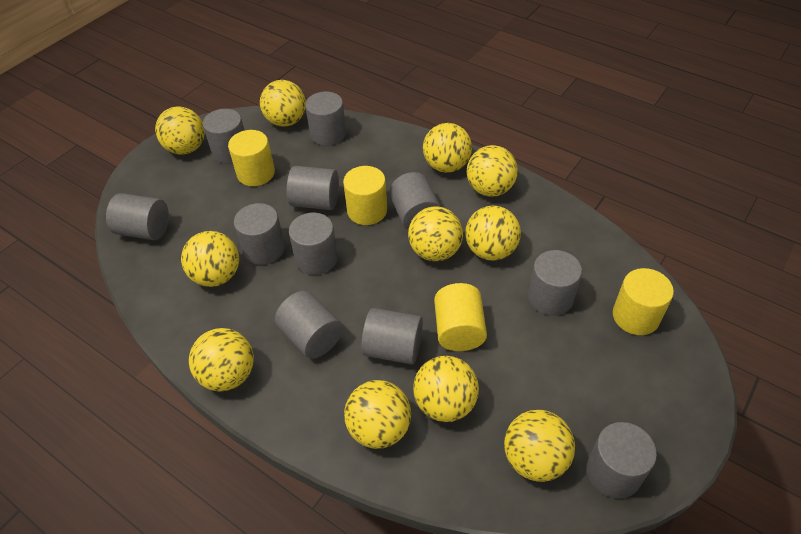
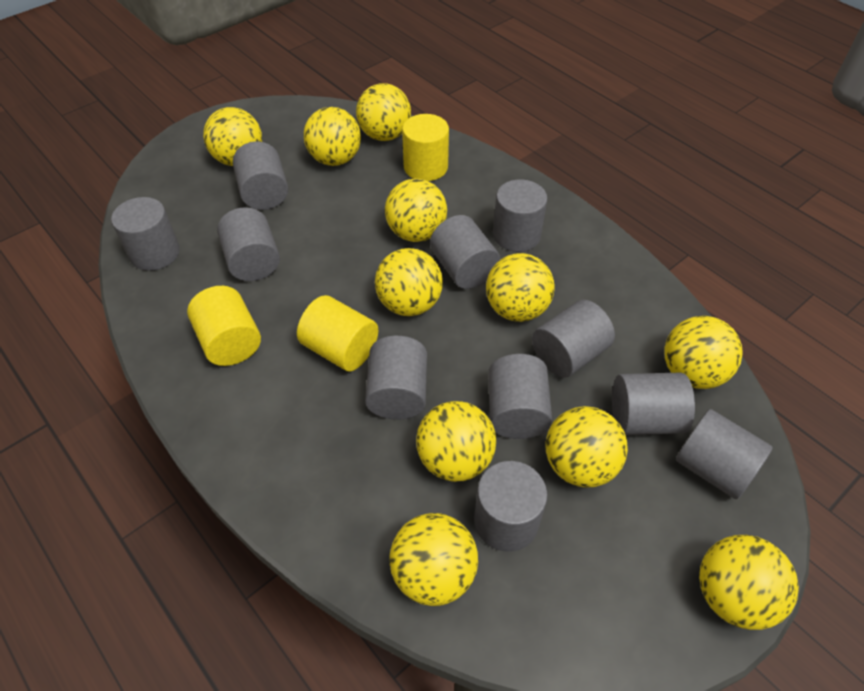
yellow cylinder: [228,130,275,186] [343,166,387,225] [434,283,487,351] [613,268,674,335] = 4 -> [187,286,261,366] [297,295,378,371] [402,114,449,181] = 3

